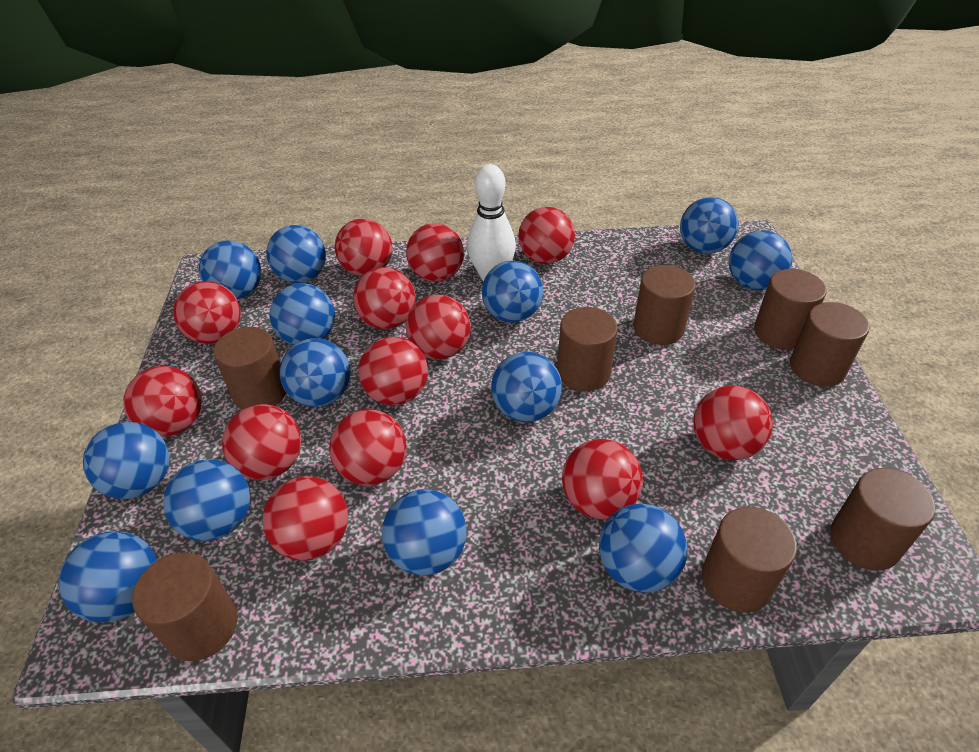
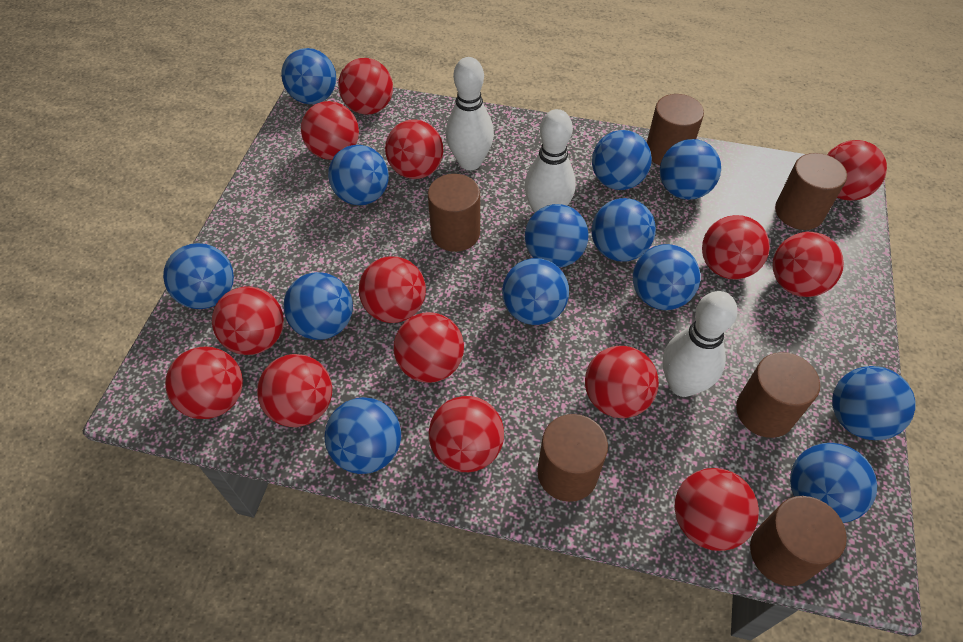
brown cylinder: [132,552,238,661] [213,327,286,410] [557,307,618,391] [634,265,696,345] [702,507,797,613] [754,269,826,350] [790,302,869,387] [830,468,935,570] = 8 -> [428,174,480,252] [537,414,608,502] [647,94,704,165] [736,352,820,438] [750,496,847,586] [775,153,847,230] = 6
red ball: [123,366,202,437] [173,281,241,344] [222,404,301,480] [263,476,348,561] [329,409,407,486] [335,219,392,276] [353,267,416,329] [358,337,428,405] [406,223,464,282] [406,295,471,360] [518,207,575,264] [562,439,643,519] [694,386,773,460] = 13 -> [165,347,243,419] [212,286,284,355] [257,354,332,427] [301,101,359,160] [338,58,393,115] [359,256,426,323] [385,119,443,179] [394,312,464,383] [429,396,504,472] [585,346,659,418] [674,468,759,551] [702,215,770,280] [772,232,844,297] [827,140,887,201] = 14
white bowling pin: [467,164,516,281] = 1 -> [446,57,494,170] [525,109,576,213] [663,291,738,397] = 3

